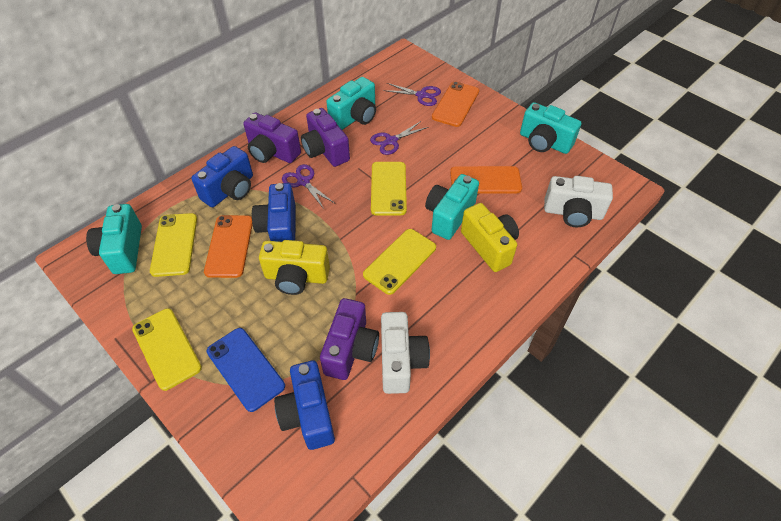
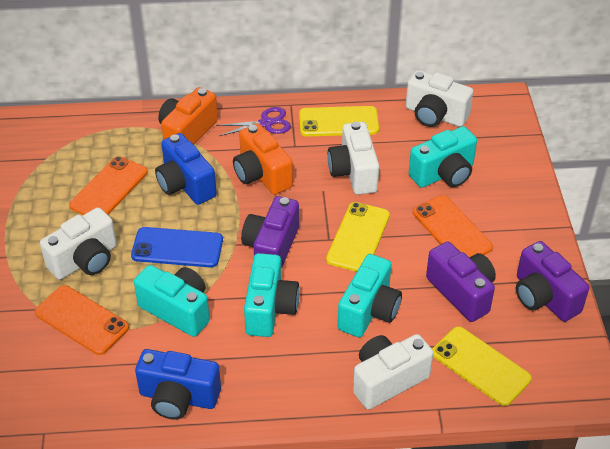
blue camera: [191,146,253,207] [252,183,296,242] [274,360,335,450] = 3 -> [135,349,221,420] [155,133,217,205] = 2
orange camera: none = 0 -> [158,87,218,145] [233,123,293,195] = 2
purple scissors: [282,164,334,209] [370,121,428,155] [383,83,441,106] = 3 -> [216,107,291,136] = 1
white camera: [381,312,430,394] [544,176,613,227] = 2 -> [40,207,117,280] [328,122,379,195] [353,334,433,410] [406,70,473,127] = 4
yellow camera: [259,240,330,295] [461,203,519,272] = 2 -> none = 0
yellow phone: [132,308,202,391] [150,213,197,277] [363,229,436,295] [371,162,407,216] = 4 -> [299,106,379,137] [326,202,390,272] [432,326,532,406] = 3

